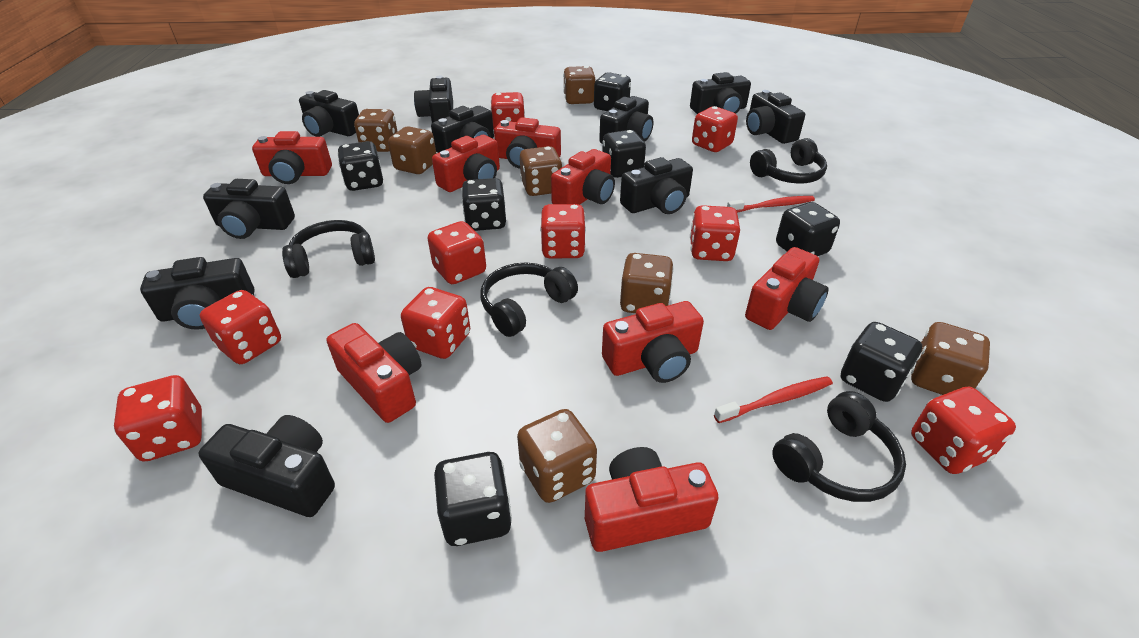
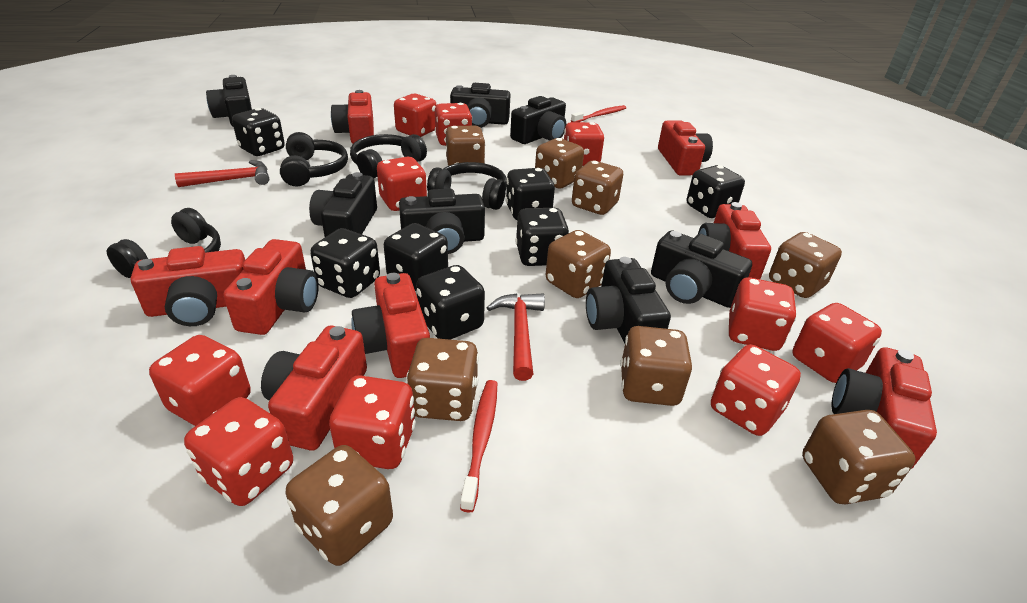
black camera: [140,257,255,330] [198,415,335,517] [203,179,295,239] [299,90,359,137] [414,76,453,123] [431,106,494,153] [599,96,654,144] [620,157,693,214] [690,72,751,114] [746,90,805,144] = 10 -> [206,75,252,126] [309,172,377,237] [399,189,485,254] [450,83,510,128] [510,96,566,144] [586,257,671,343] [651,230,752,308] = 7
brown dice: [354,109,398,152] [388,126,436,174] [517,409,597,503] [520,146,563,196] [563,66,595,104] [620,253,674,313] [911,322,990,395] = 7 -> [285,445,393,566] [406,338,479,421] [446,126,486,166] [535,138,584,188] [545,230,611,298] [572,161,623,215] [620,326,692,406] [769,232,842,298] [802,410,915,504] = 9
red dice: [114,375,202,461] [200,290,281,364] [401,287,470,359] [427,221,486,284] [491,92,525,129] [540,204,586,258] [690,205,740,261] [692,106,738,152] [911,387,1016,474] = 9 -> [149,335,251,426] [184,397,293,506] [329,375,416,469] [377,157,427,211] [394,94,437,137] [435,103,472,146] [564,122,604,166] [711,344,801,436] [729,277,797,351] [792,303,882,383] = 10
red hammer: none = 0 -> [175,160,269,187] [487,293,545,381] = 2

